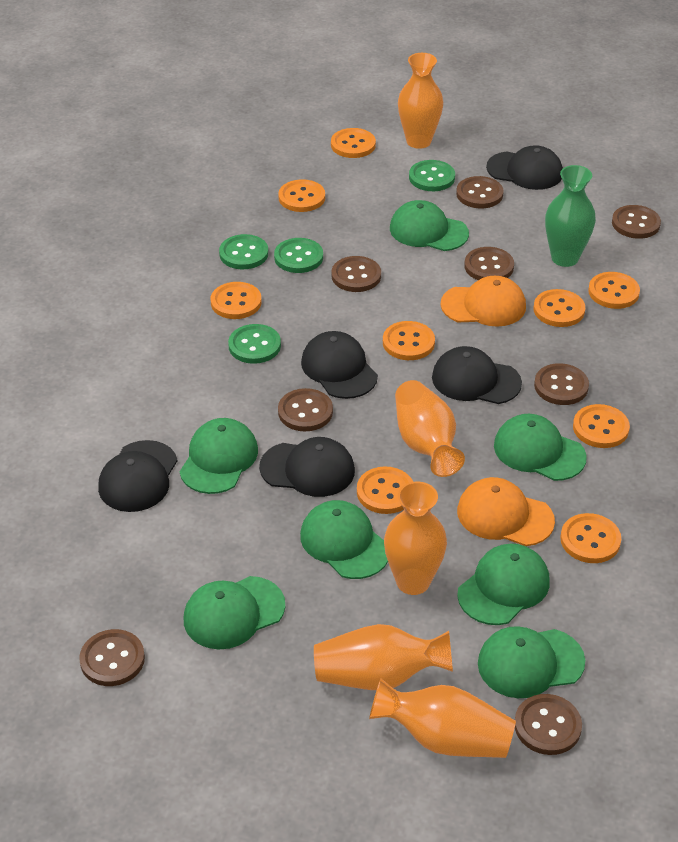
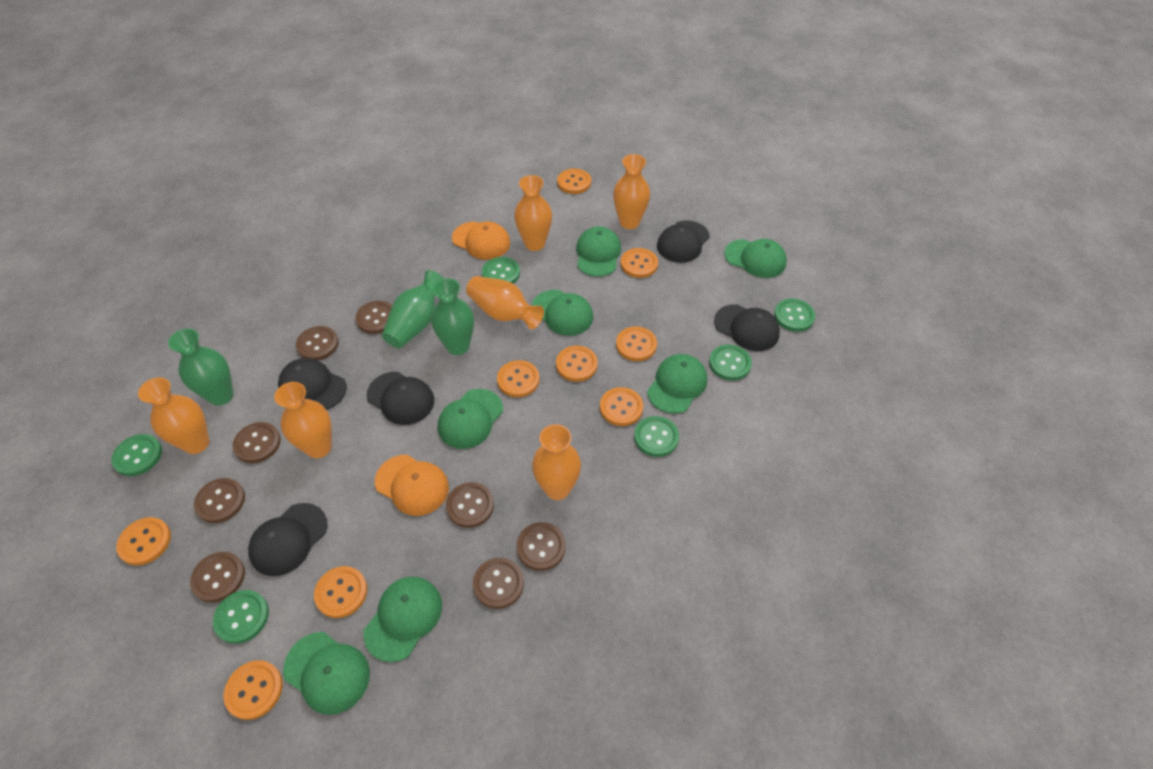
green button: [219,234,268,269] [228,324,281,364] [274,238,323,273] [409,160,455,191] = 4 -> [111,434,162,476] [213,590,269,644] [482,257,520,283] [634,416,679,457] [709,345,752,380] [774,299,815,332] = 6
green vase: [545,165,596,267] = 1 -> [168,329,234,406] [382,270,444,348] [431,278,474,355] = 3
orange vase: [314,624,453,690] [369,679,516,758] [384,482,447,595] [395,380,465,477] [398,53,443,149] = 5 -> [138,378,210,454] [274,382,332,458] [466,276,544,329] [514,175,552,251] [532,424,581,500] [613,154,650,229] = 6

